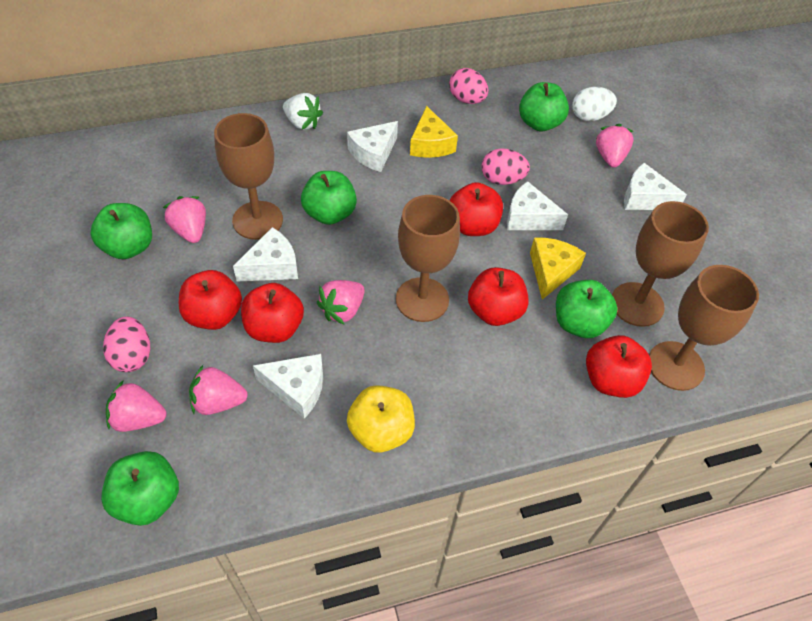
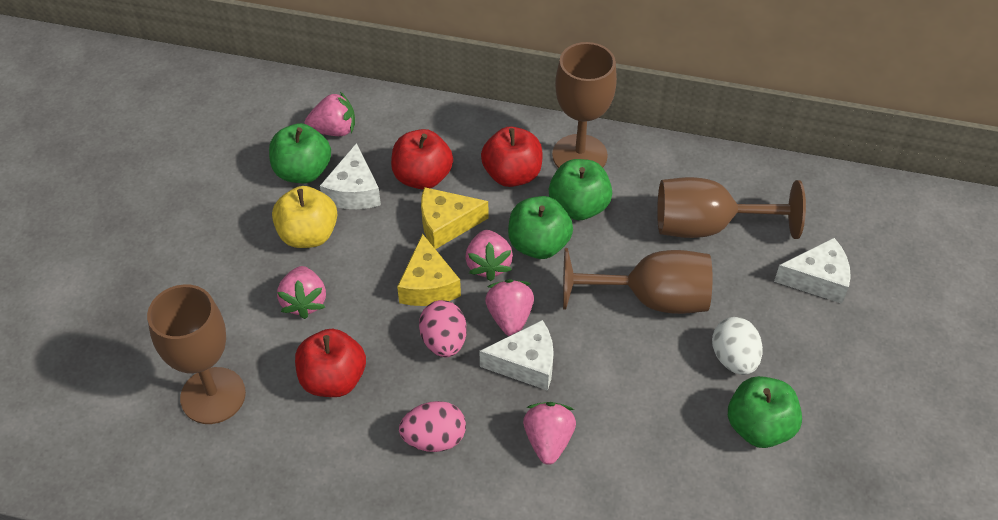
green apple: [90,203,152,259] [101,451,179,526] [301,171,357,225] [519,82,569,131] [556,280,617,338] = 5 -> [269,123,331,183] [508,196,573,259] [549,159,612,220] [728,376,802,448] = 4
pink egg: [103,316,150,372] [449,68,489,104] [482,148,530,185] = 3 -> [399,401,466,452] [419,300,467,357] = 2
red apple: [179,270,242,330] [241,283,304,343] [449,182,503,236] [468,267,529,326] [586,335,652,398] = 5 -> [295,329,366,397] [391,129,453,190] [481,126,543,187] = 3
white cheese: [233,227,298,281] [253,354,323,419] [347,121,398,172] [507,181,568,230] [624,163,687,210] = 5 -> [320,143,381,209] [480,320,554,391] [774,238,851,304] = 3
white strawberry: [283,93,323,130] = 1 -> none = 0

